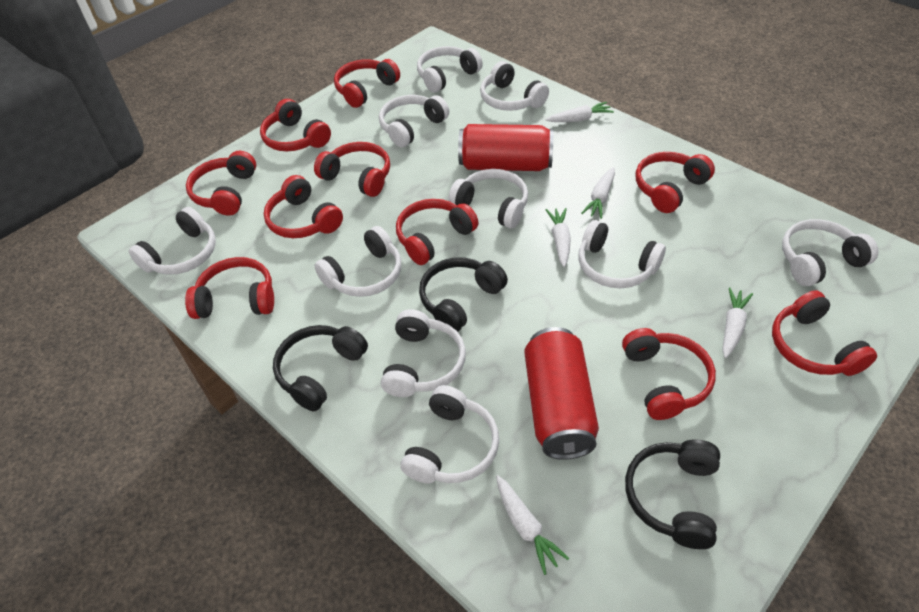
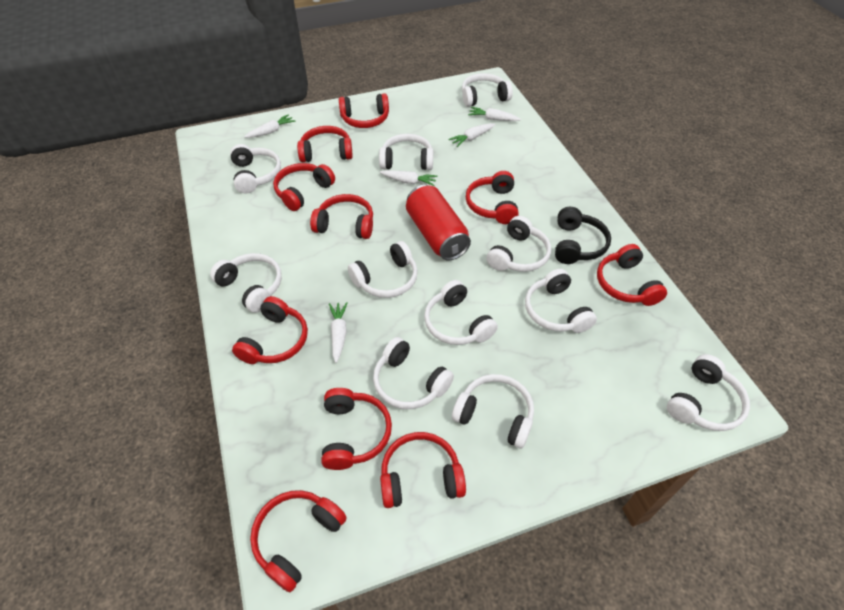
black headphones: [273,325,368,411] [419,257,508,332] [625,439,720,549] = 3 -> [555,207,611,264] = 1
red can: [458,124,553,171] [524,327,599,460] = 2 -> [406,185,471,260] = 1
white headphones: [129,207,216,275] [315,226,401,297] [379,95,449,147] [381,309,466,397] [400,385,499,483] [417,46,483,93] [448,169,528,229] [480,61,549,111] [578,220,666,288] [782,219,879,286] = 10 -> [210,253,282,313] [230,144,281,194] [348,241,418,298] [373,337,454,409] [379,134,433,170] [424,280,498,345] [452,374,534,448] [462,73,513,107] [487,216,551,272] [525,269,597,333] [667,354,750,431] = 11

